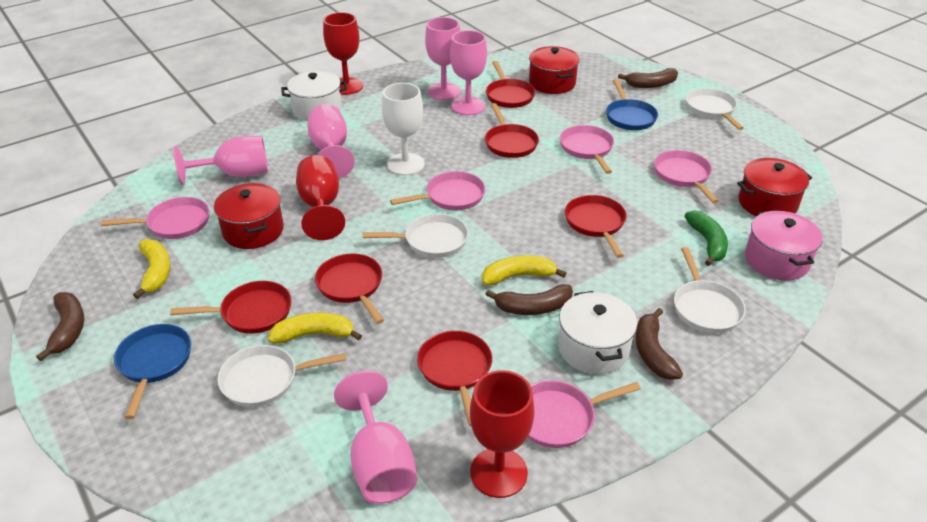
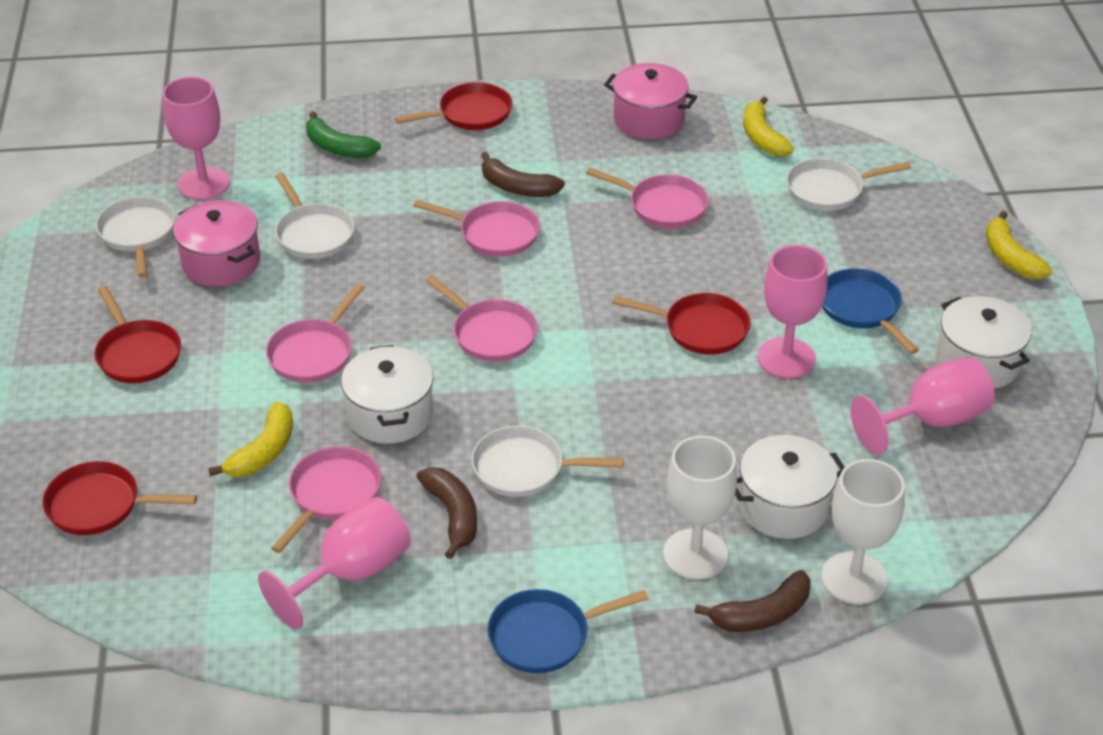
brown banana: [36,292,84,361] [485,284,573,315] [618,68,678,88] [635,308,683,380] = 4 -> [416,467,477,559] [481,152,565,197] [694,570,811,632] = 3
pink goblet: [174,136,268,185] [308,104,355,179] [334,371,417,504] [425,17,461,100] [450,30,487,115] = 5 -> [162,77,230,200] [258,497,411,630] [758,245,827,379] [851,357,994,455] = 4
pink pot: [745,210,823,281] = 1 -> [173,200,260,286] [604,63,697,139] = 2
red goblet: [296,155,345,240] [323,12,363,95] [470,370,534,498] = 3 -> none = 0
red pan: [170,281,292,334] [315,253,384,324] [417,331,492,426] [485,103,539,158] [486,61,535,108] [565,195,626,258] = 6 -> [43,461,197,535] [95,286,181,383] [395,82,512,130] [612,293,751,355] = 4
red pot: [214,183,284,249] [529,46,580,94] [737,158,812,216] = 3 -> none = 0
white goblet: [382,83,424,175] = 1 -> [663,436,737,580] [821,459,905,604] = 2
white pot: [281,71,347,121] [558,291,637,374] = 2 -> [341,345,433,444] [735,435,845,539] [937,296,1032,389] = 3

